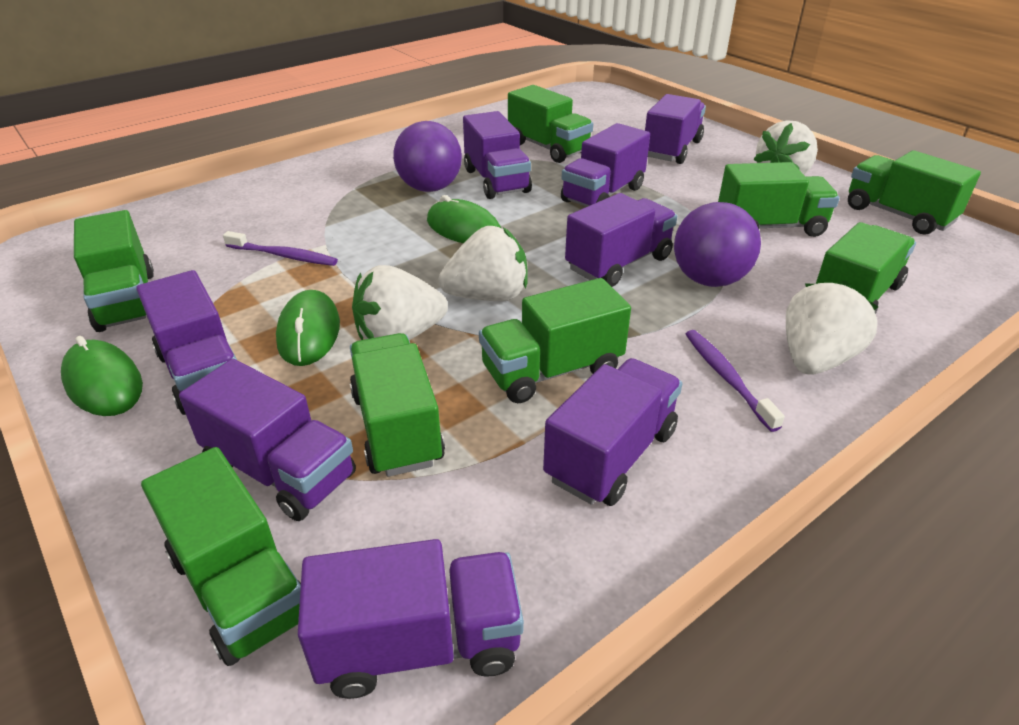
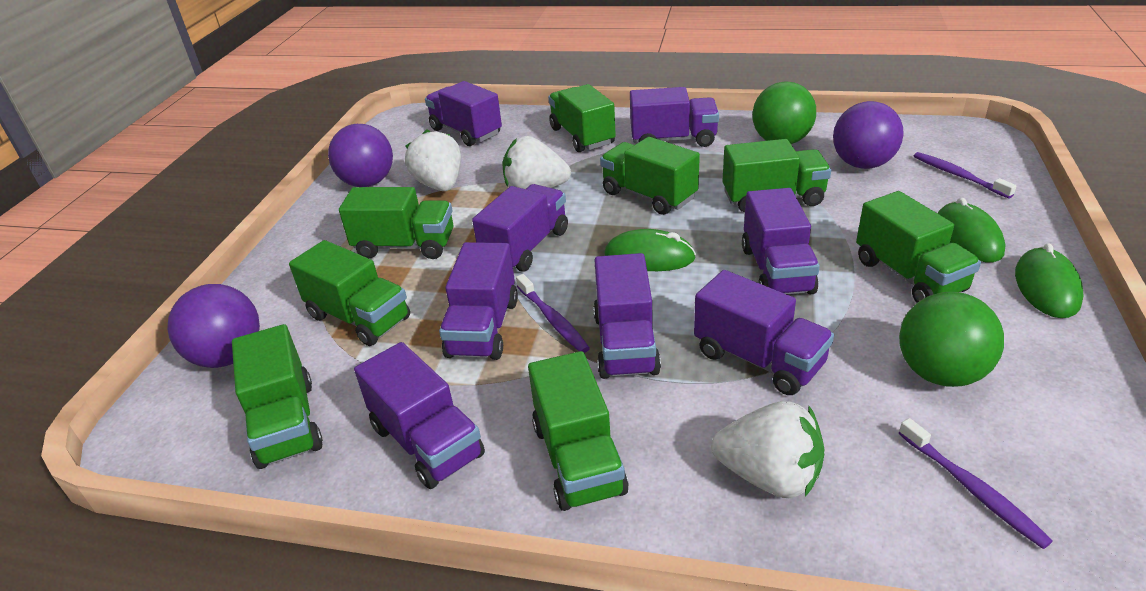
green ball: none = 0 -> [752,82,816,144] [899,292,1004,387] = 2
purple ball: [393,121,462,192] [674,202,761,287] = 2 -> [167,284,260,368] [328,124,393,187] [833,101,904,169] = 3
purple toothbrush: [223,231,338,266] [686,330,785,432] = 2 -> [516,274,590,353] [899,418,1053,549] [914,152,1017,199] = 3
white strawberry: [352,265,448,340] [439,226,528,301] [754,120,818,175] [786,281,878,375] = 4 -> [405,129,461,191] [502,136,571,189] [711,401,825,498] = 3

